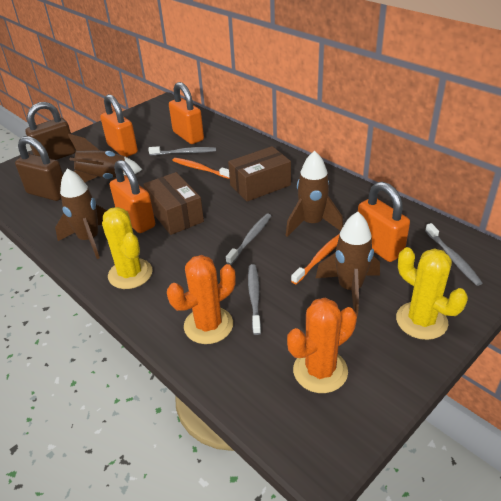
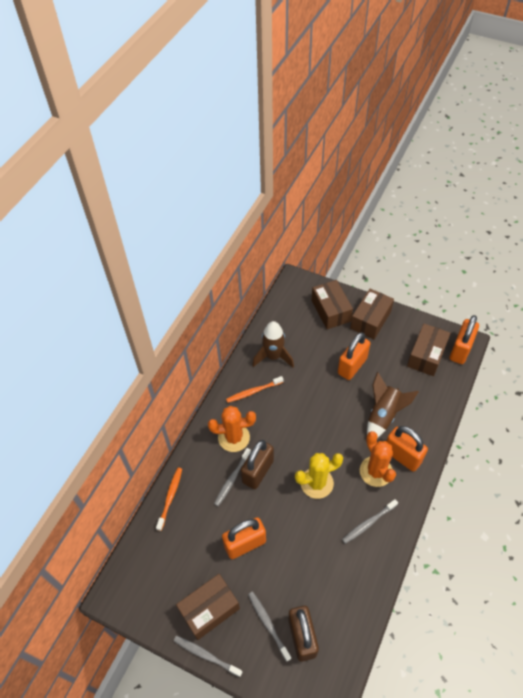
brown box: [143,172,204,235] [228,146,291,202] = 2 -> [176,574,240,640] [311,280,353,329] [350,289,394,339] [407,323,451,376] = 4
brown rocket: [55,168,108,259] [68,134,143,182] [286,151,343,237] [316,212,380,316] = 4 -> [252,321,294,368] [367,372,419,437] = 2
yellow cactus: [102,207,153,289] [396,247,468,340] = 2 -> [295,453,343,499] = 1

